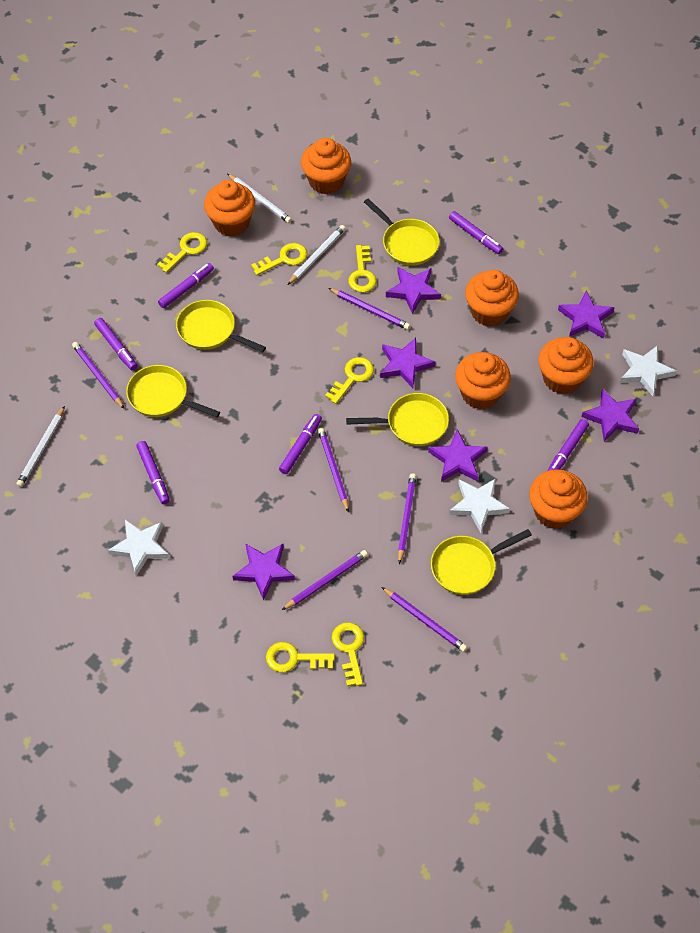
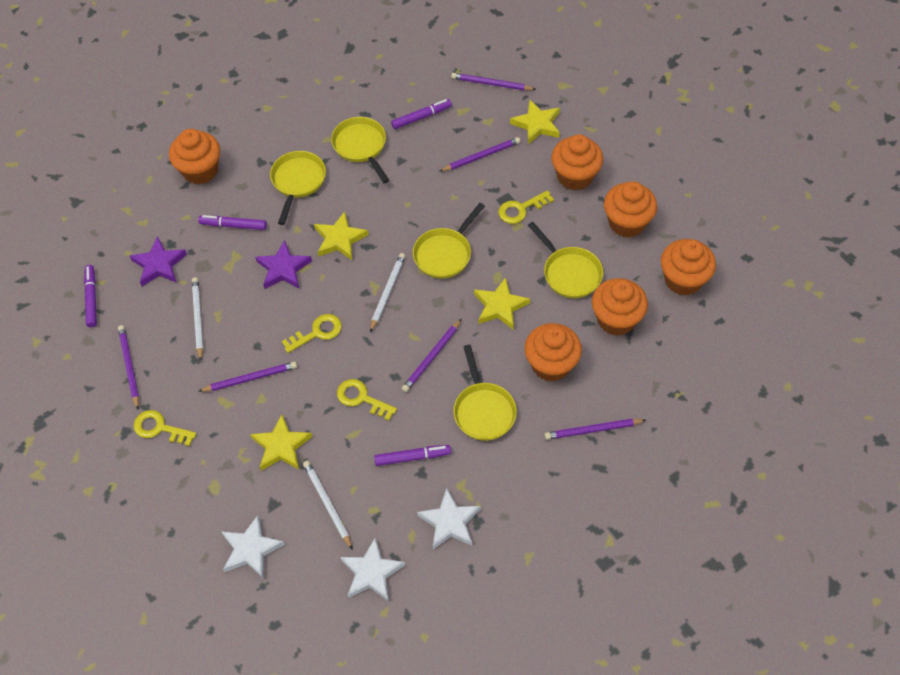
purple marker: [94,318,137,370] [136,441,170,504] [158,263,214,308] [279,414,322,474] [449,211,503,254] [547,419,589,471] = 6 -> [84,265,97,327] [198,215,267,230] [374,445,451,466] [391,99,452,129] = 4
purple star: [232,544,295,600] [380,338,435,388] [386,267,441,314] [428,429,488,482] [558,291,615,338] [581,389,639,442] = 6 -> [130,236,187,286] [255,240,312,289] = 2
yellow key: [157,232,207,273] [251,243,307,275] [266,642,335,672] [325,357,374,404] [332,622,364,686] [348,245,376,292] = 6 -> [133,410,196,446] [282,314,342,353] [337,379,397,421] [498,190,554,224] = 4
yellow star: none = 0 -> [250,414,312,471] [314,212,369,260] [474,277,530,329] [510,100,560,145] = 4

